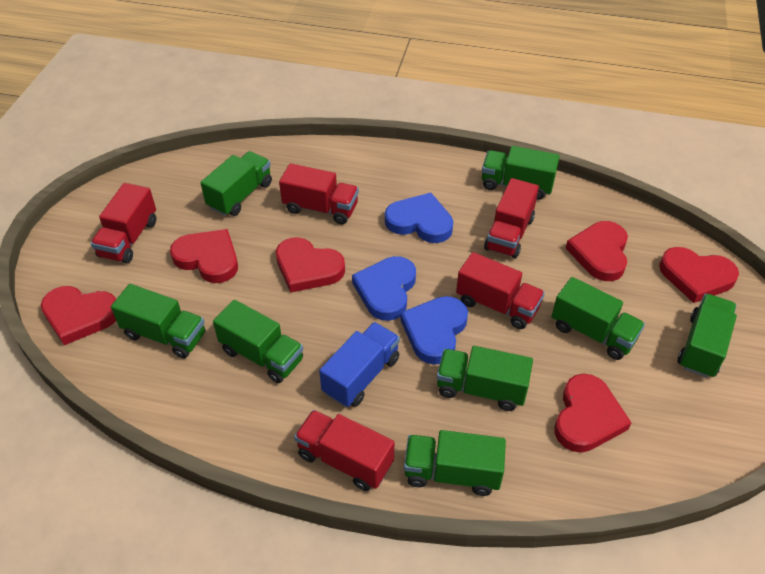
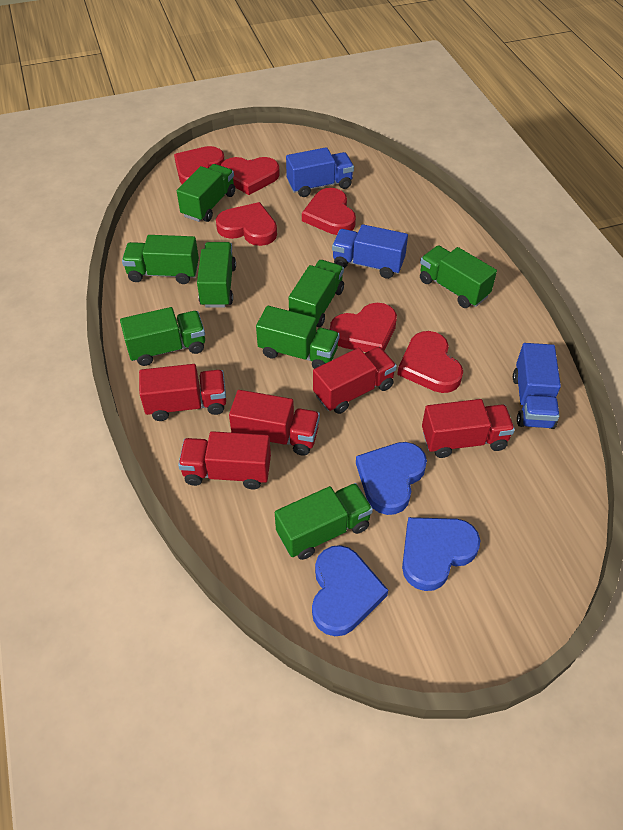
blue truck: [319,322,400,407] = 1 -> [286,147,354,197] [332,224,408,279] [513,343,561,429] = 3

